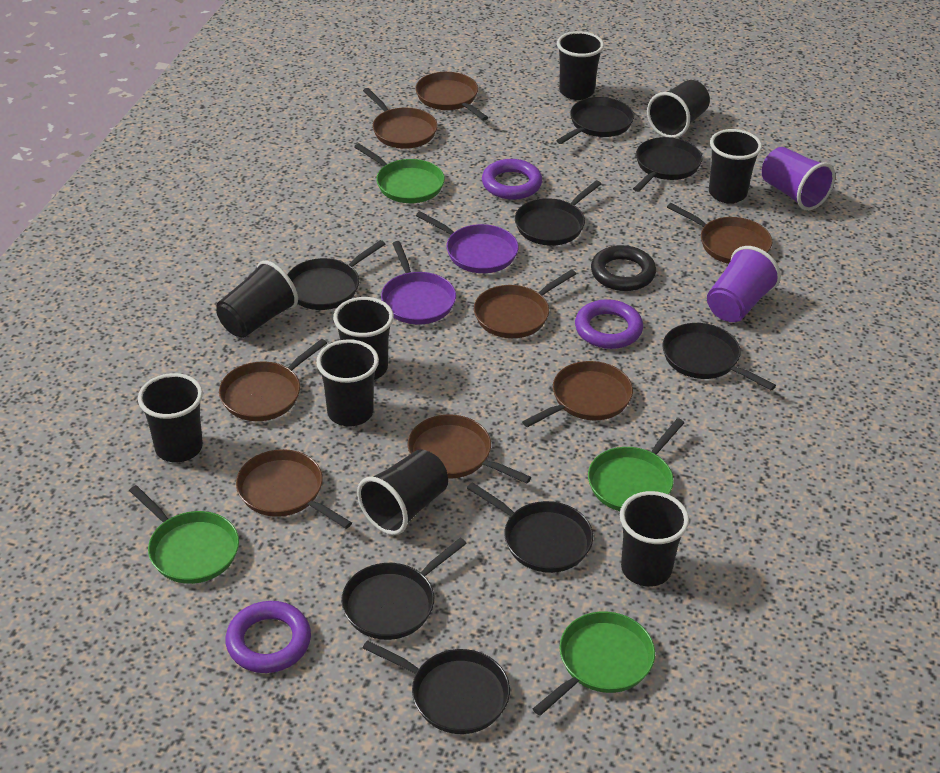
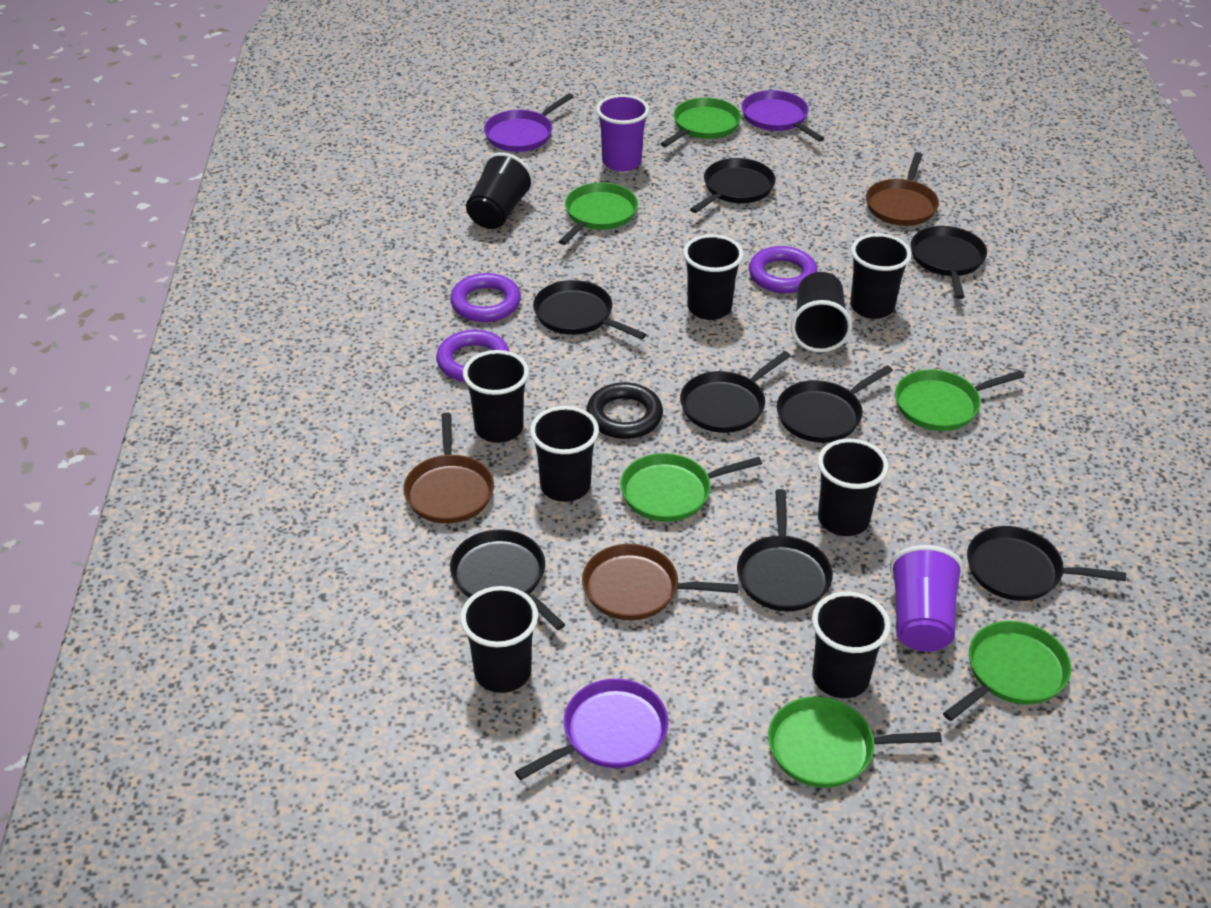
brown pan: [219,339,327,421] [236,449,352,529] [363,88,438,149] [408,415,531,484] [415,72,488,120] [474,269,576,338] [522,361,633,427] [667,203,772,264] = 8 -> [403,413,494,523] [582,544,739,620] [866,152,939,226] = 3
green pan: [129,485,239,584] [354,143,445,203] [533,611,655,716] [588,418,684,511] = 4 -> [559,182,638,245] [620,453,762,522] [661,98,741,147] [768,696,942,788] [895,369,1025,431] [943,621,1071,721] = 6
purple pan: [381,241,456,324] [416,211,518,273] = 2 -> [484,93,574,152] [515,679,668,780] [741,90,824,142] = 3

